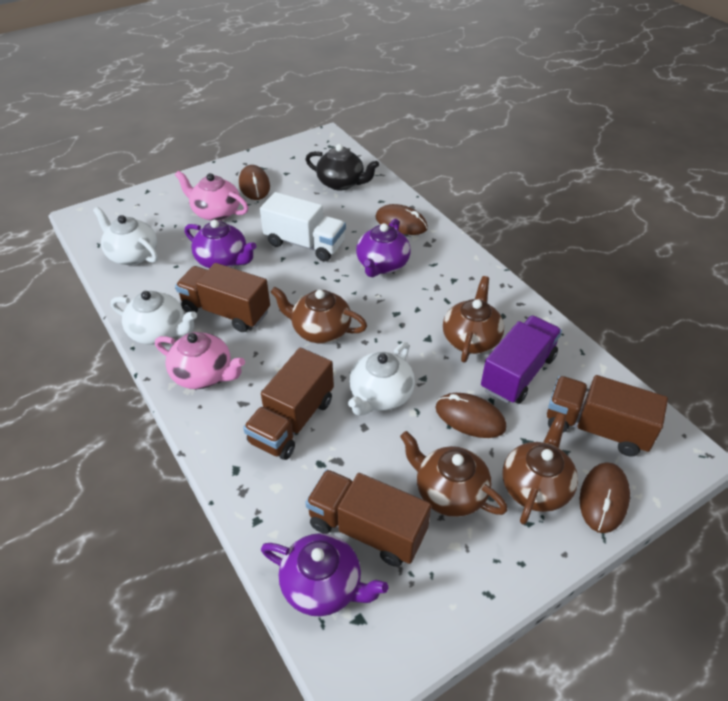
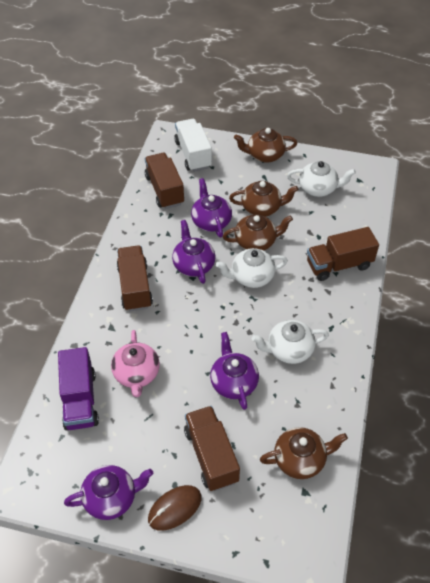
black teapot: [305,144,379,191] = 1 -> none = 0
brown mouse: [239,165,270,200] [375,204,428,235] [435,393,506,438] [580,462,630,533] = 4 -> [148,485,201,531] = 1
pink teapot: [155,332,245,389] [175,171,249,221] = 2 -> [111,330,160,397] = 1
purple teapot: [185,220,256,268] [261,533,388,617] [356,218,411,278] = 3 -> [64,465,153,520] [172,220,215,284] [191,178,232,238] [210,332,259,410] = 4

